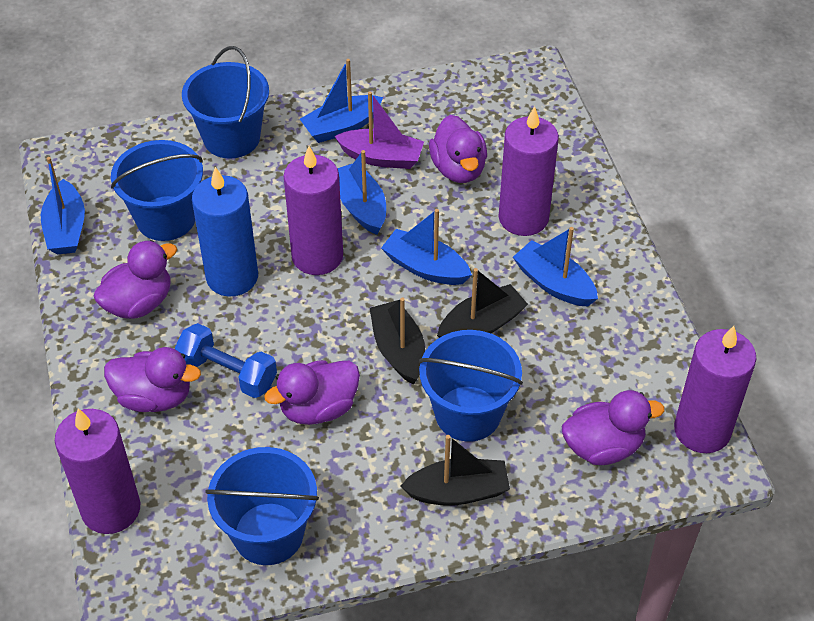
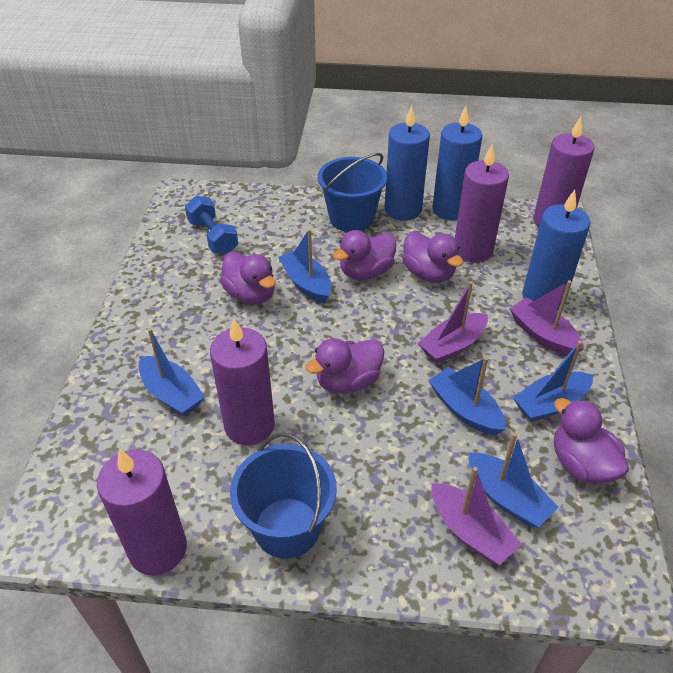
black boat: [370,297,425,385] [400,435,510,506] [437,268,528,338] = 3 -> none = 0
blue bucket: [111,140,203,241] [182,46,269,159] [205,447,319,565] [419,330,523,442] = 4 -> [230,432,337,559] [318,153,387,232] = 2
blue candle: [192,167,258,297] = 1 -> [384,106,430,221] [432,106,483,220] [522,190,590,307] = 3
purple boat: [334,91,424,169] = 1 -> [418,281,488,364] [432,467,521,565] [509,280,584,355] = 3

